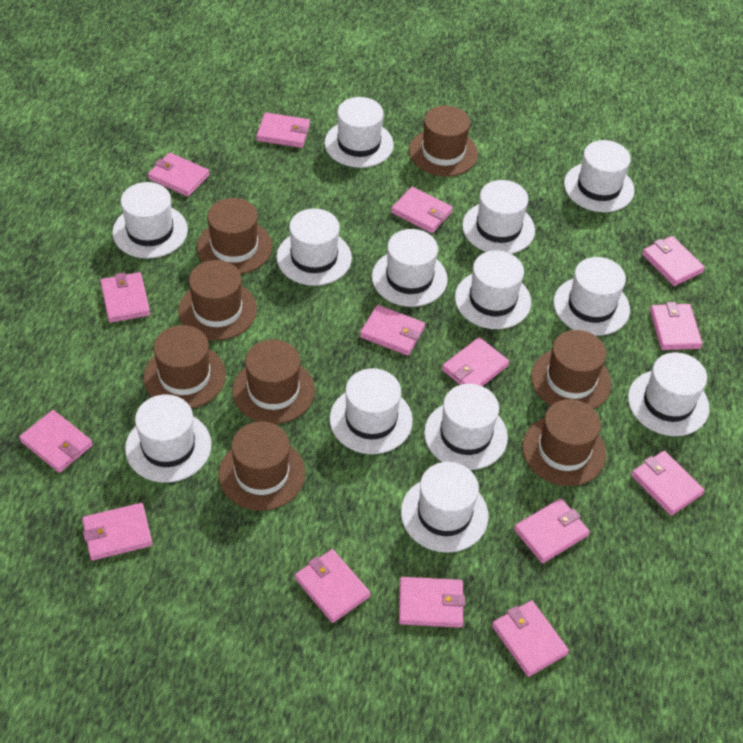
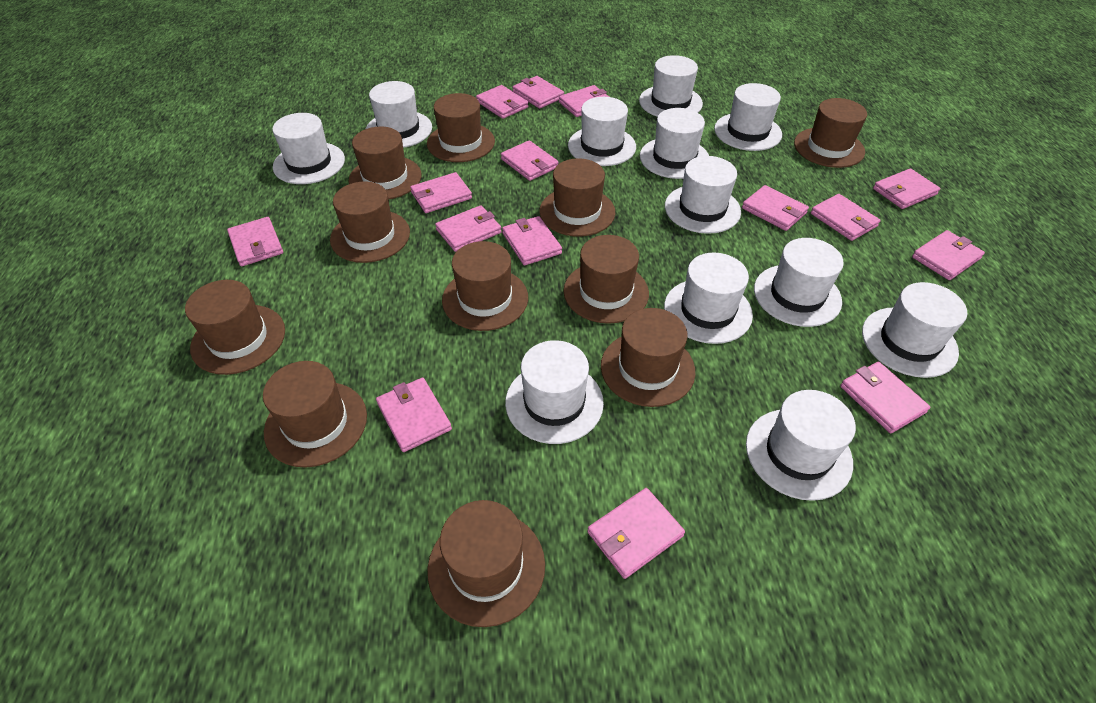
brown hat: [143,325,226,409] [178,260,257,340] [197,198,272,274] [219,421,305,511] [232,340,315,424] [409,106,478,177] [522,399,606,486] [531,330,611,409] = 8 -> [185,280,285,375] [263,361,367,468] [330,181,410,263] [349,126,421,200] [427,93,495,162] [428,500,545,627] [442,241,528,331] [539,158,615,237] [563,235,649,324] [601,308,696,407] [794,98,867,168] = 11
white hat: [112,182,188,258] [125,394,211,483] [276,208,352,286] [324,97,394,168] [330,368,413,454] [372,229,448,307] [401,462,488,553] [424,384,508,470] [455,251,531,329] [462,180,535,254] [553,257,630,336] [564,140,635,212] [628,352,709,436] = 13 -> [272,113,345,184] [366,81,432,148] [505,340,604,444] [568,97,636,166] [639,55,703,117] [640,108,709,179] [664,253,753,344] [665,156,741,234] [714,83,782,151] [746,390,856,501] [754,238,844,327] [862,282,967,378] = 12

